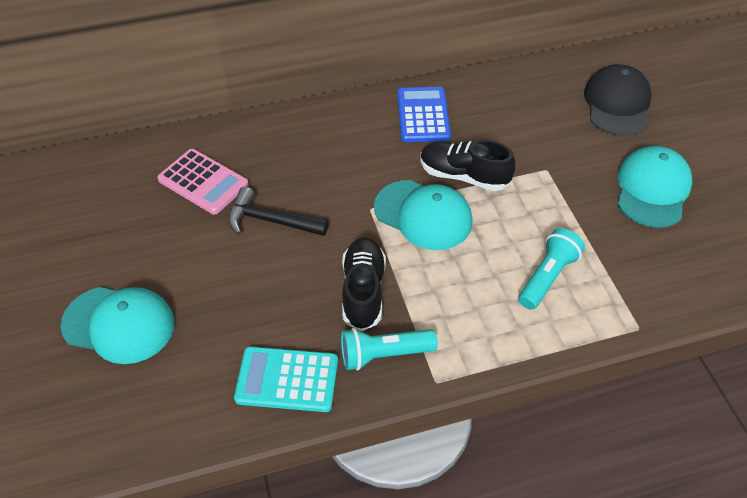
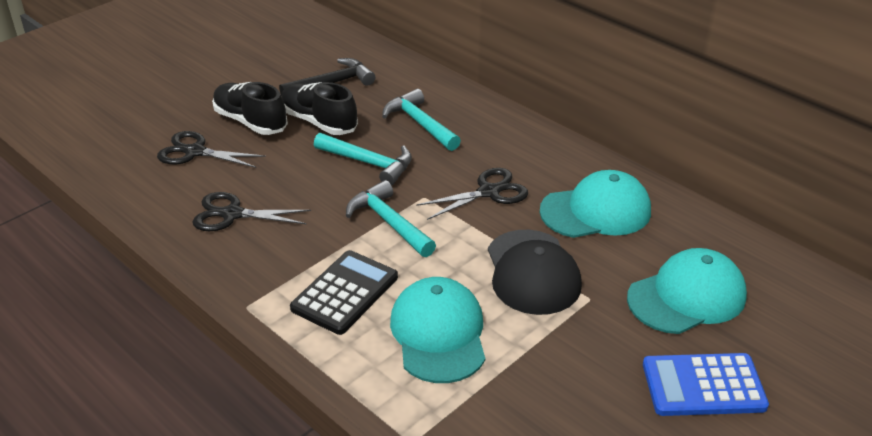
black calculator: none = 0 -> [290,250,398,335] = 1
black scissors: none = 0 -> [157,131,266,168] [192,192,311,231] [416,168,528,220] = 3
pink calculator: [157,149,249,215] = 1 -> none = 0
turquoise calculator: [234,346,338,412] = 1 -> none = 0
turquoise flashlight: [341,328,438,370] [518,228,585,310] = 2 -> none = 0
turquoise hammer: none = 0 -> [314,133,412,186] [346,180,436,257] [382,89,461,151] = 3

